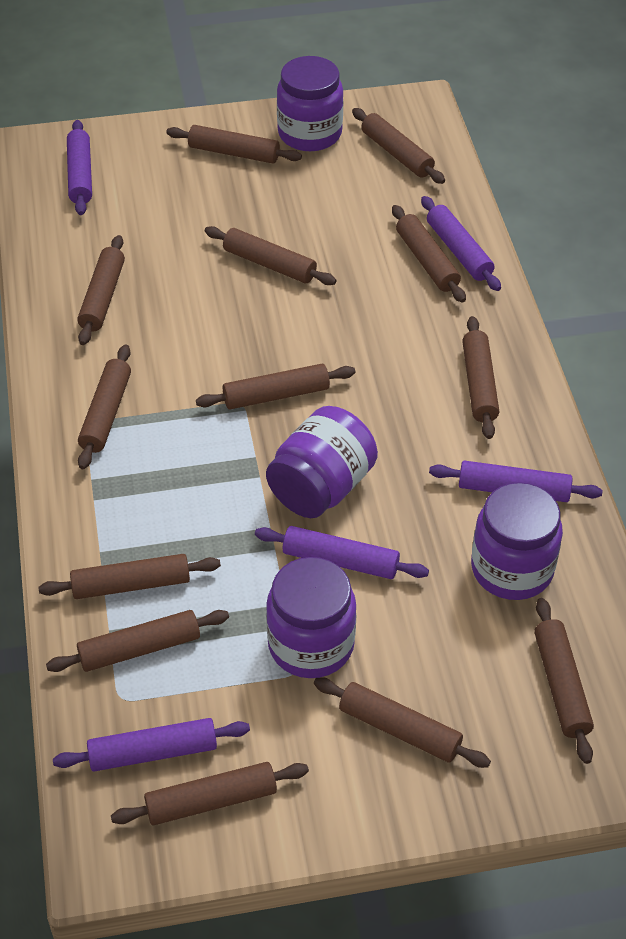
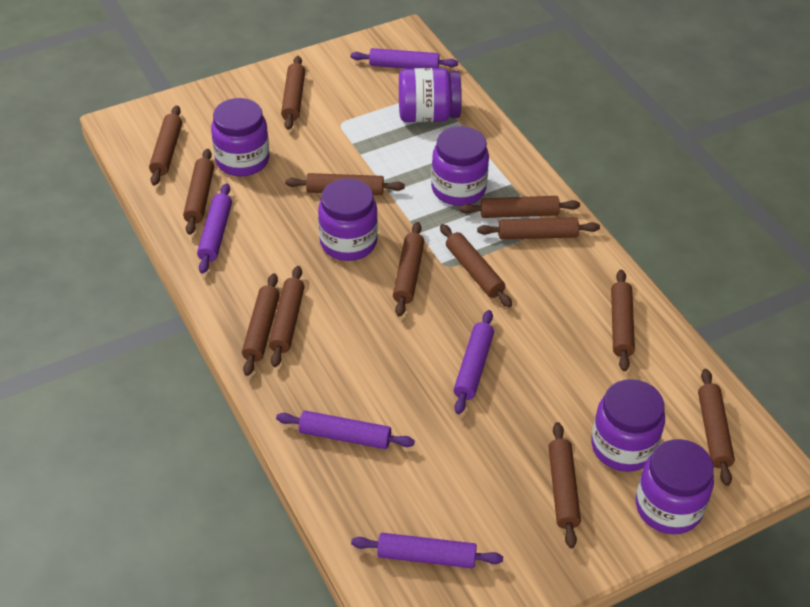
purple jar: [266,406,378,518] [266,557,356,678] [277,56,343,151] [471,482,563,600] = 4 -> [211,98,269,176] [318,178,378,261] [399,68,462,122] [431,126,489,206] [591,379,665,472] [636,439,714,534] = 6

